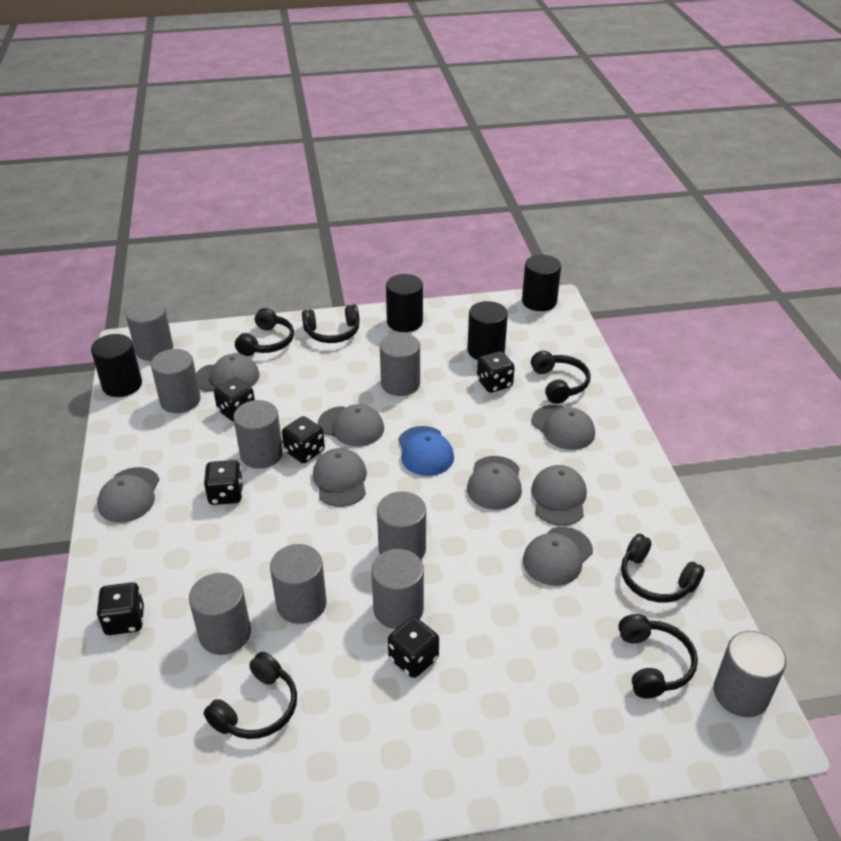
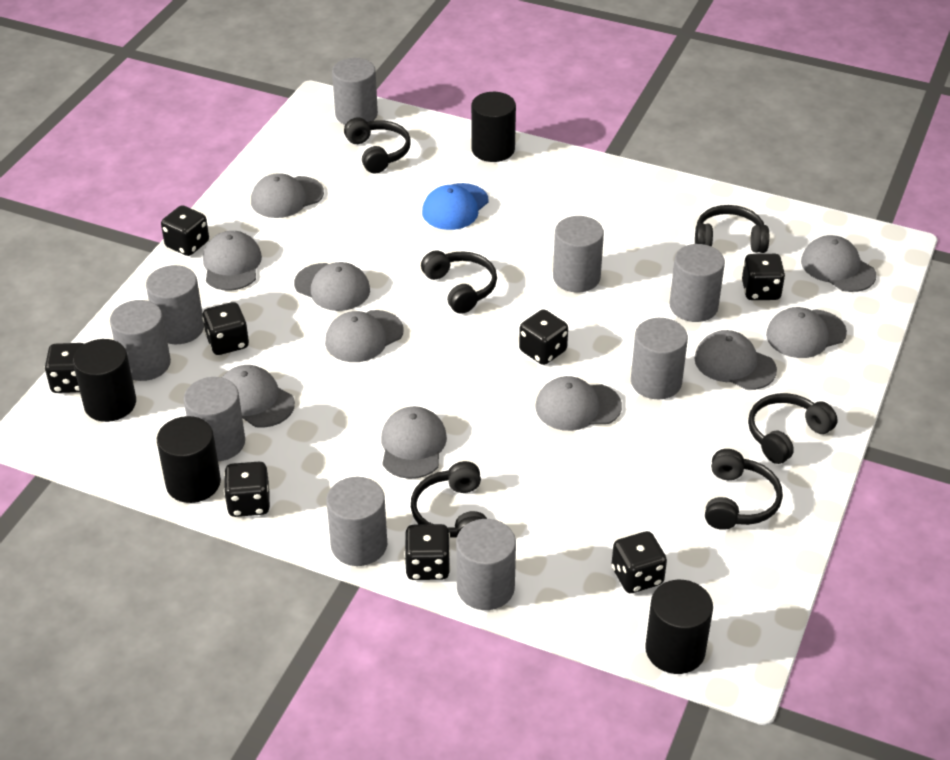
black dice: [96,582,144,635] [204,460,243,505] [214,377,255,422] [282,416,325,463] [388,617,439,678] [477,351,515,393] = 6 -> [44,343,84,393] [161,205,209,256] [202,302,249,355] [224,462,270,517] [404,524,451,580] [519,309,568,365] [612,531,667,593] [742,254,785,300] = 8
grey cap: [97,467,159,522] [196,354,260,391] [313,448,367,507] [318,404,384,446] [467,456,522,510] [523,527,593,586] [531,465,587,526] [532,405,595,450] = 8 -> [203,231,262,291] [221,365,295,428] [251,173,324,218] [294,262,370,311] [325,310,404,362] [381,406,447,479] [535,376,622,431] [694,330,777,390] [766,307,847,358] [801,235,876,292] = 10

